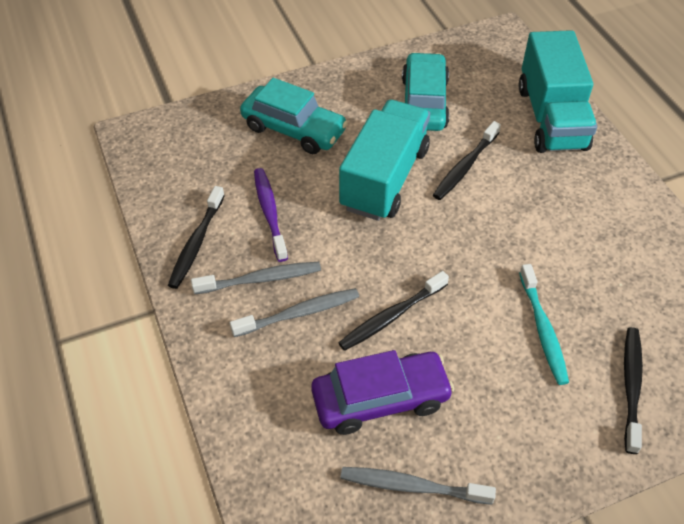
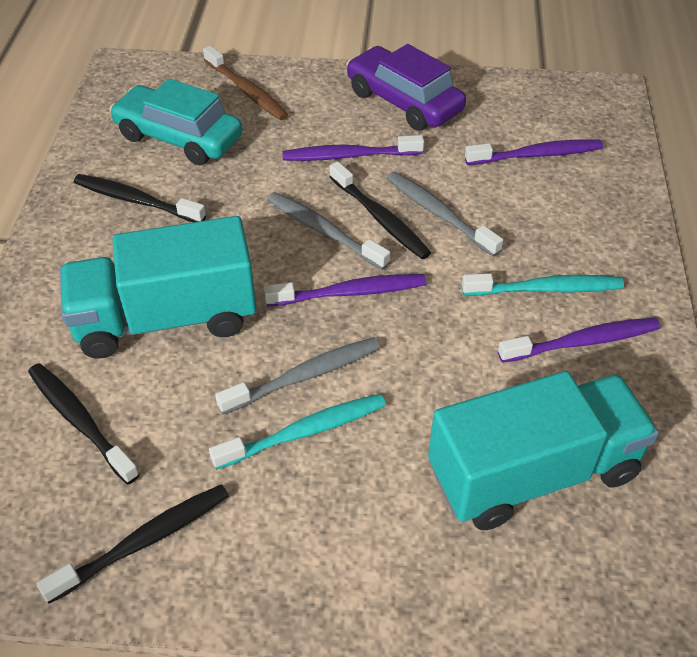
brown toothbrush: none = 0 -> [203,46,288,120] = 1
purple toothbrush: [254,168,288,262] = 1 -> [264,274,426,307] [282,135,424,161] [465,139,603,165] [498,318,660,363] = 4
turquoise car: [240,78,348,154] [402,52,450,131] = 2 -> [109,78,243,165] = 1
turquoise toothbrush: [519,264,569,385] = 1 -> [209,394,386,470] [462,273,624,296] = 2

